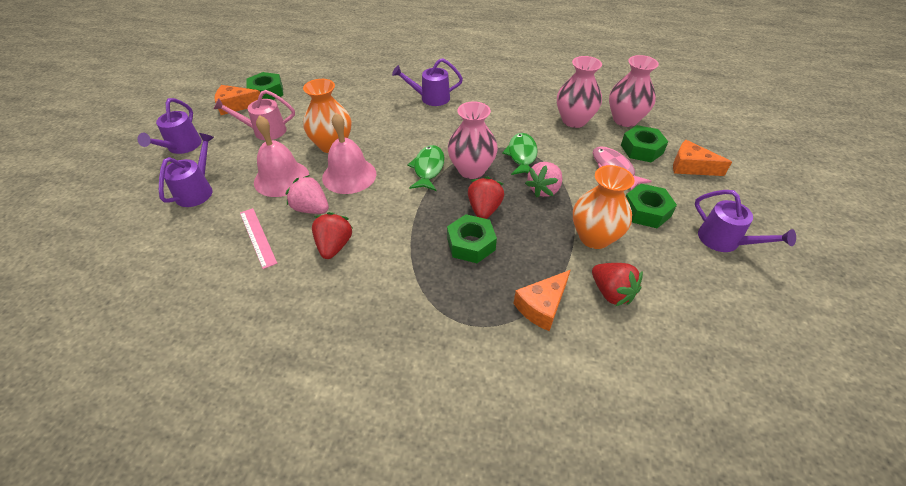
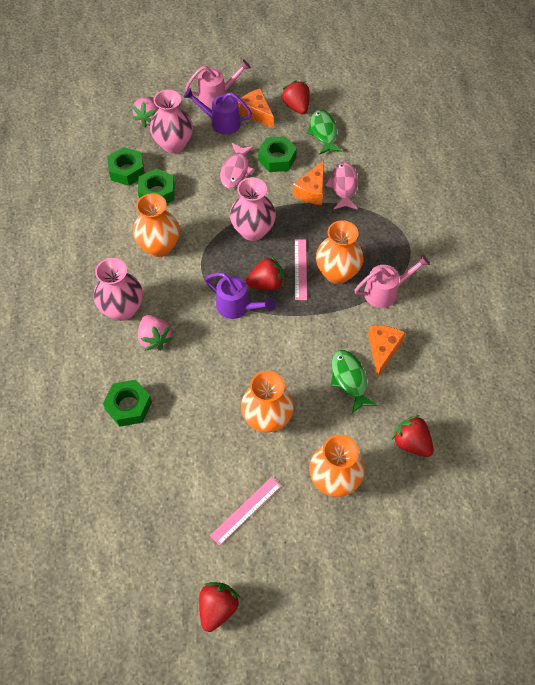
orange vase: [303,79,351,153] [573,165,634,249] = 2 -> [133,193,180,257] [241,371,294,432] [309,435,365,497] [316,220,364,284] = 4
pink bell: [254,115,309,197] [322,113,376,194] = 2 -> none = 0
pink fish: [593,146,652,190] = 1 -> [220,143,254,189] [325,162,358,210] = 2
pink ruler: [240,208,277,269] = 1 -> [210,477,281,546] [295,239,307,300] = 2
pink watering can: [214,90,295,140] = 1 -> [185,59,251,108] [354,254,430,308] = 2
purple watering can: [137,98,202,154] [159,133,214,207] [392,58,463,106] [695,190,796,252] = 4 -> [183,88,252,135] [205,272,276,319] = 2
red strawberry: [312,212,352,259] [468,176,504,219] [592,263,643,306] = 3 -> [199,582,240,632] [246,256,284,290] [281,81,310,114] [392,415,434,457] = 4

